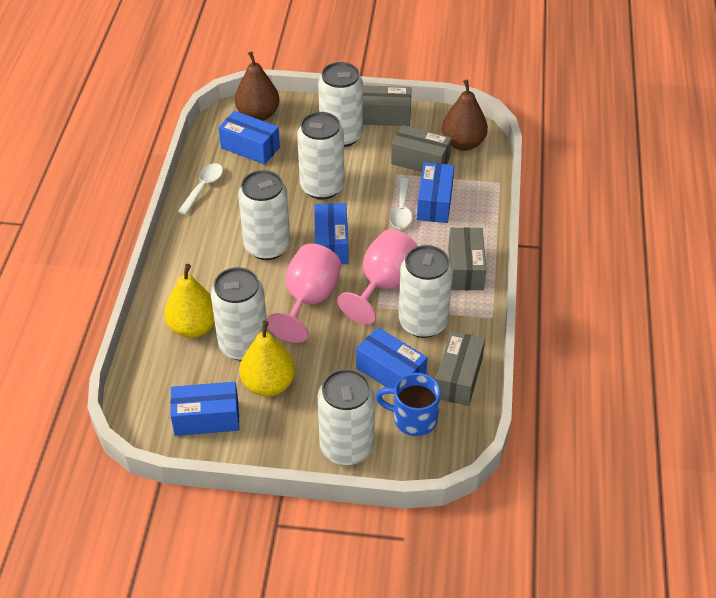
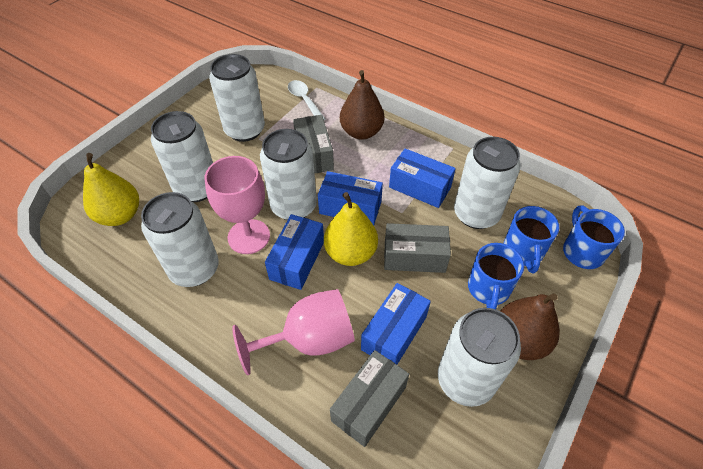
blue box: [170,382,239,436] [218,111,280,165] [314,203,349,264] [356,327,428,388] [417,162,454,223] = 5 -> [265,214,324,290] [318,171,383,225] [361,283,431,365] [389,148,456,208] = 4
blue mug: [375,373,441,436] = 1 -> [468,243,524,309] [503,206,559,273] [563,206,625,269] = 3
grey box: [363,85,411,126] [391,125,452,172] [436,331,485,406] [448,227,486,290] = 4 -> [293,115,334,173] [330,350,409,447] [384,223,451,273] = 3
white spoon: [178,163,223,215] [390,178,412,228] = 2 -> [288,80,325,120] = 1

